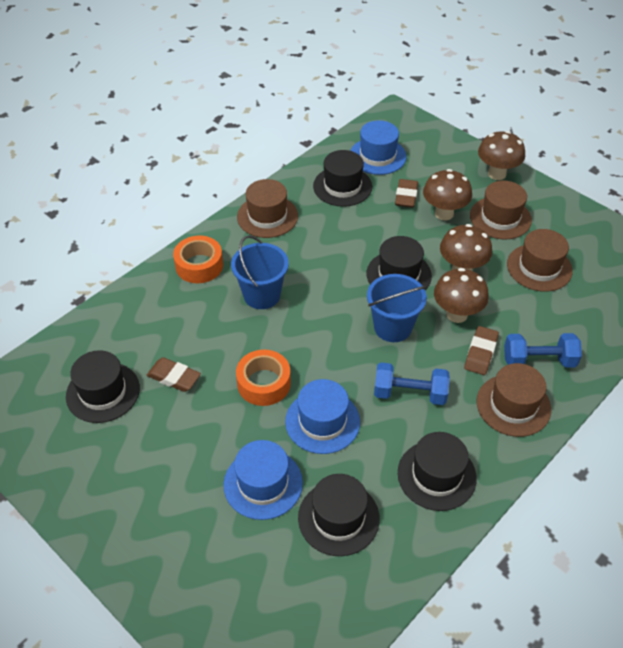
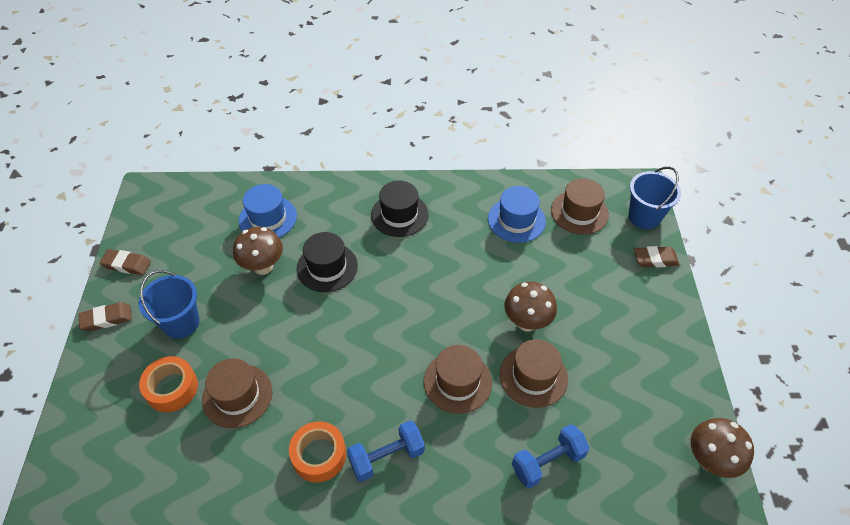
black hat: [66,350,140,423] [298,474,380,556] [313,150,372,207] [367,236,432,290] [398,432,477,511] = 5 -> [297,232,358,292] [371,181,428,237] = 2
blue hat: [223,440,303,520] [285,379,360,454] [350,120,407,175] = 3 -> [239,184,297,238] [488,186,546,243] = 2
brown mushroom: [423,169,472,220] [434,268,489,323] [440,224,492,271] [478,131,525,180] = 4 -> [233,227,283,275] [504,282,557,331] [691,418,754,478] = 3

